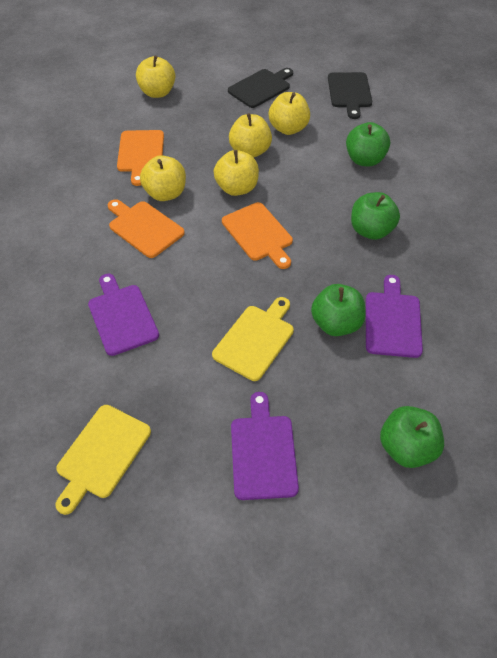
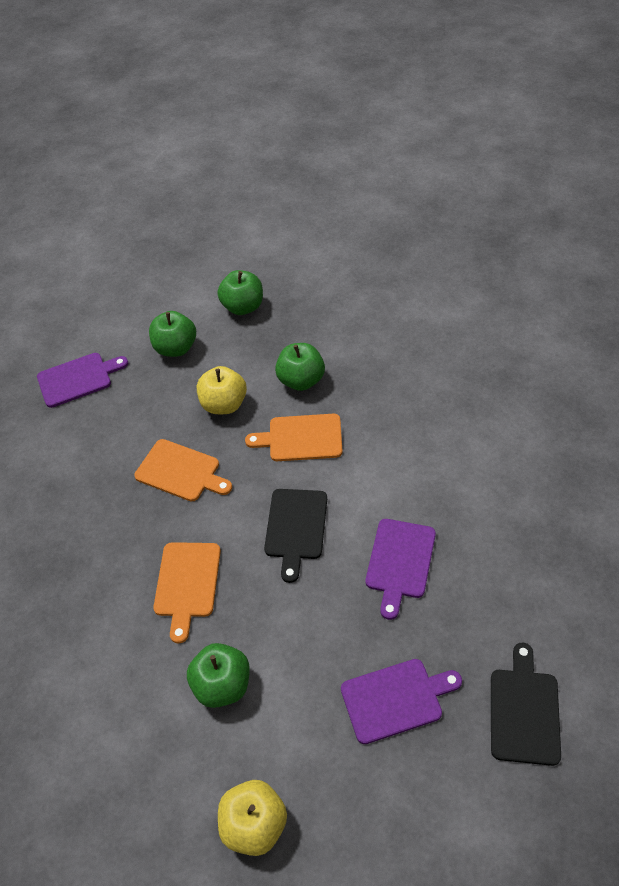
yellow apple: [136,55,175,98] [140,155,186,201] [214,150,259,196] [229,113,272,158] [269,92,310,135] = 5 -> [197,366,247,414] [218,780,287,856] = 2
yellow cutting board: [55,405,151,515] [212,297,294,381] = 2 -> none = 0

